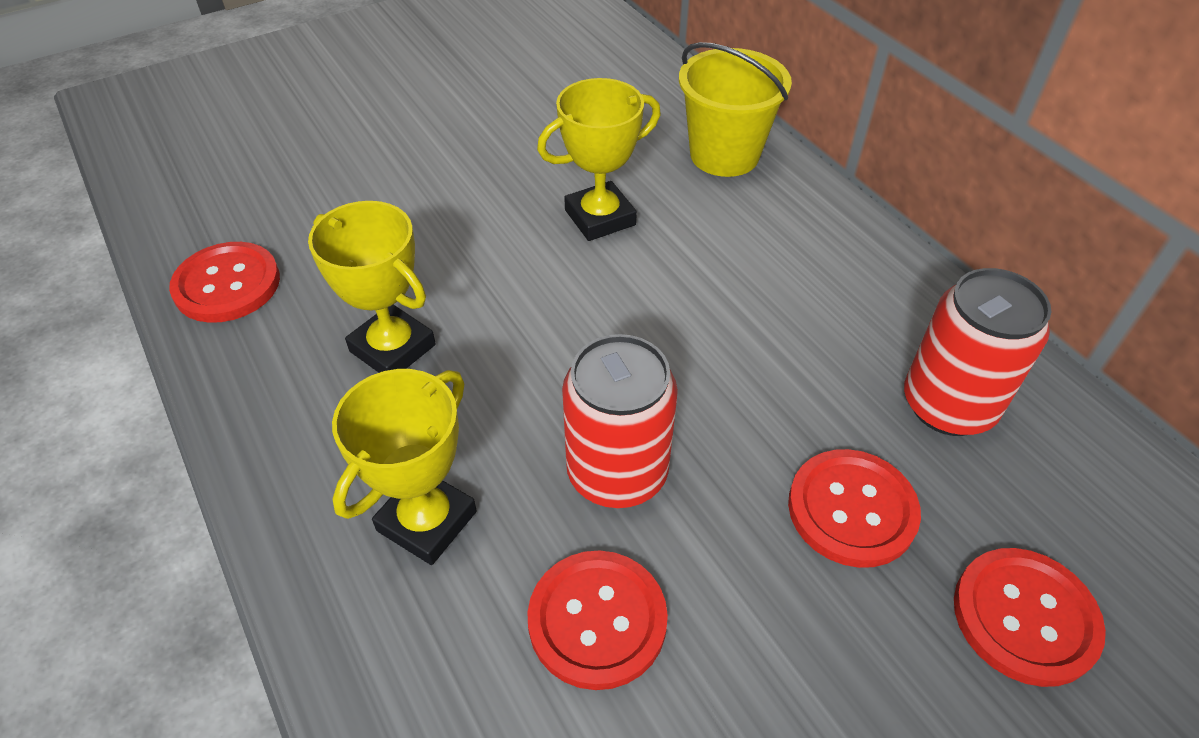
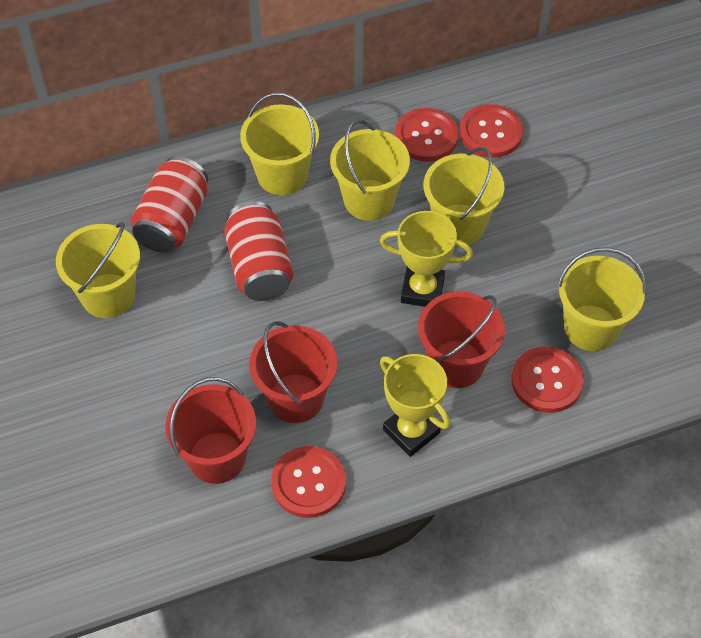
red bucket: none = 0 -> [165,377,256,484] [249,321,337,423] [418,291,505,388] = 3
yellow bucket: [679,42,792,177] = 1 -> [56,222,140,318] [240,92,319,195] [330,120,410,221] [424,147,504,246] [557,247,646,351] = 5
yellow trophy: [308,201,436,373] [332,369,477,565] [537,78,661,241] = 3 -> [380,211,473,307] [380,354,450,457] = 2

